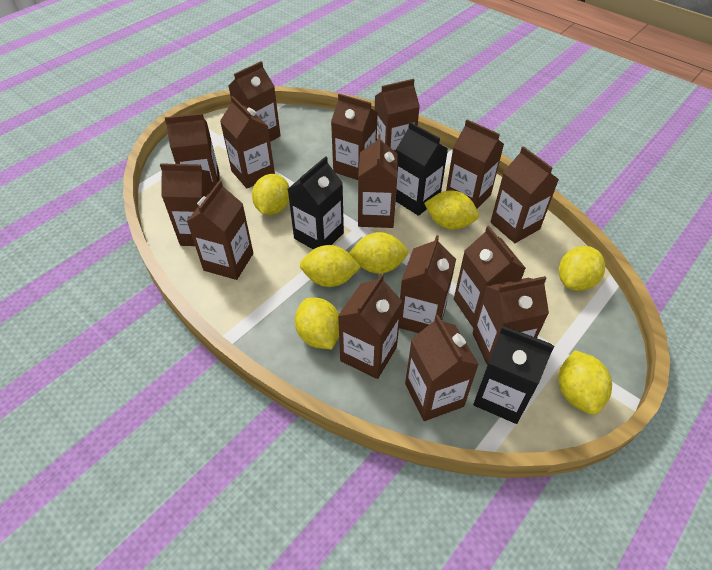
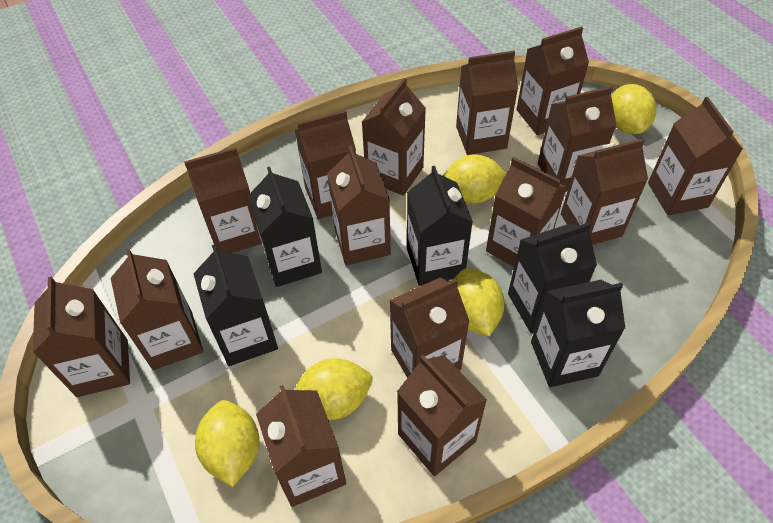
black carton: [288,156,344,250] [396,122,448,216] [473,326,554,424] = 3 -> [193,244,278,366] [248,167,322,287] [407,166,473,286] [508,222,597,333] [531,280,626,387] = 5
yellow lemon: [252,174,289,215] [295,297,339,349] [300,245,361,287] [349,232,408,274] [424,191,479,230] [559,246,605,291] [559,350,612,415] = 7 -> [195,400,259,487] [295,358,372,420] [443,155,507,204] [454,268,504,336] [611,84,656,134] = 5

